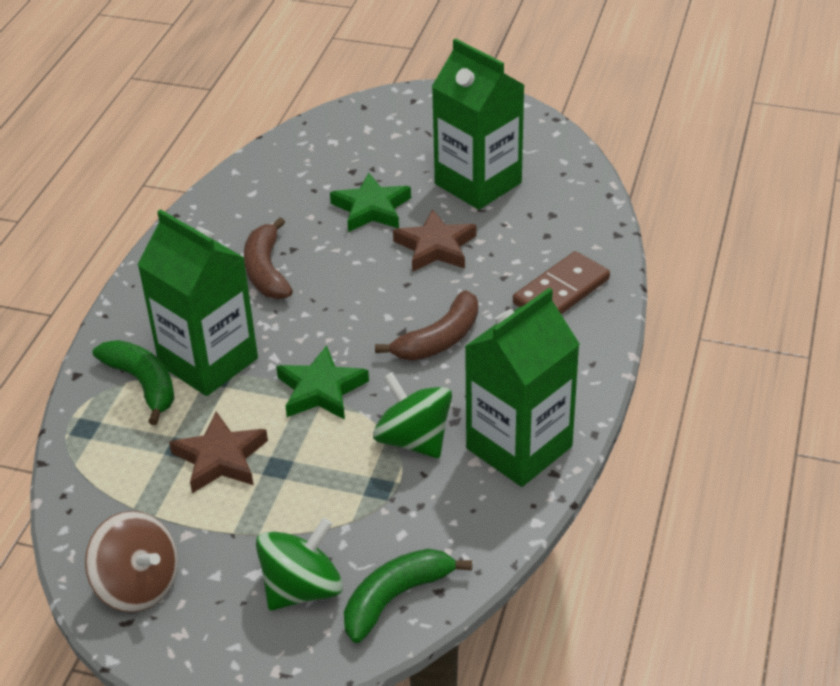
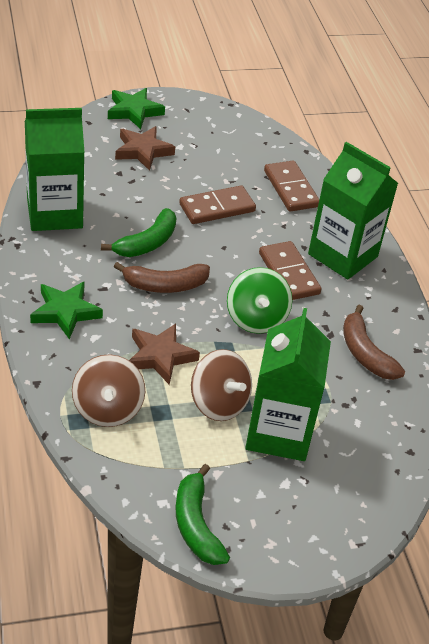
brown domino: [513,251,610,314] = 1 -> [179,186,256,224] [259,241,322,300] [264,161,319,212] = 3
brown spinning top: [85,511,178,612] = 1 -> [72,354,145,427] [191,349,252,421] = 2
green spinning top: [256,518,343,610] [373,372,452,458] = 2 -> [227,267,292,334] = 1

